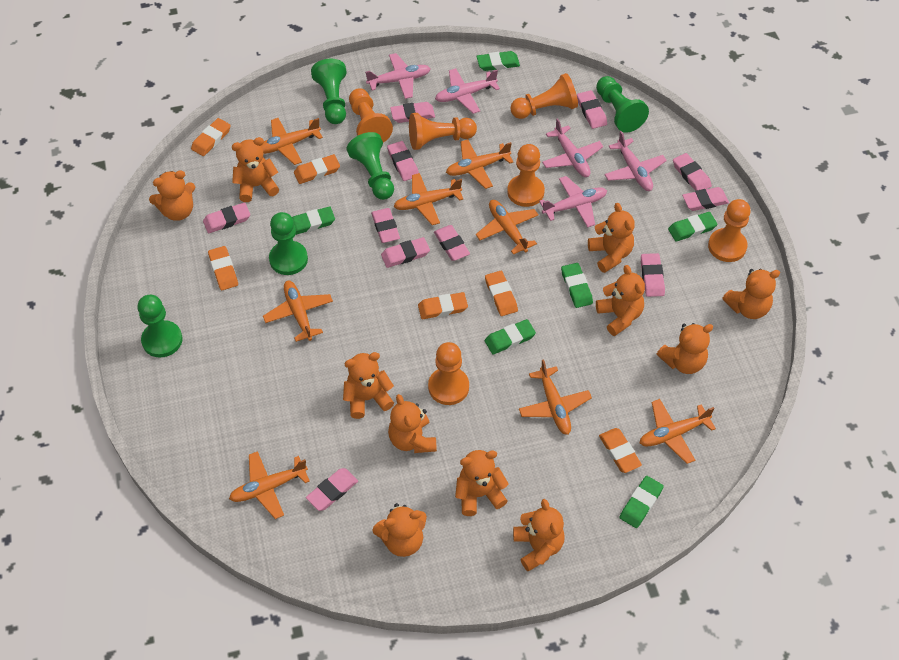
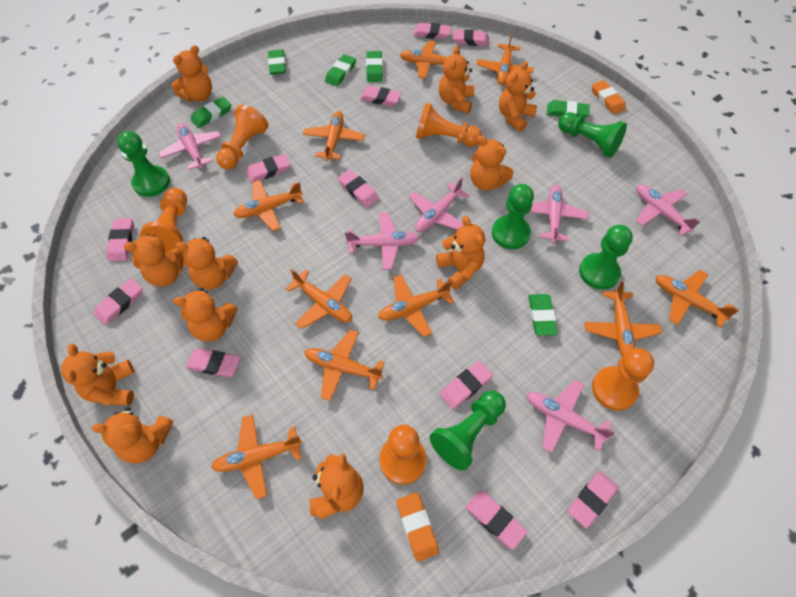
orange eraser: [191,118,231,156] [208,246,238,290] [294,154,340,184] [418,292,468,319] [485,271,518,316] [599,428,642,473] = 6 -> [397,492,439,562] [592,80,626,114] = 2
orange pawn: [349,88,393,143] [409,113,477,150] [428,342,469,405] [507,144,545,207] [510,73,578,119] [708,199,750,262] = 6 -> [140,188,187,253] [216,105,268,170] [379,425,427,485] [416,103,482,147] [592,348,654,411] = 5
orange plane: [229,451,310,519] [261,118,323,165] [263,281,333,342] [393,173,463,225] [446,139,513,189] [476,200,538,255] [519,359,592,435] [640,399,716,464] = 8 -> [211,414,302,499] [233,180,304,231] [285,268,352,329] [303,111,365,161] [304,329,385,401] [378,274,454,337] [400,40,460,79] [476,34,534,85] [584,281,662,357] [655,270,739,327] = 10
pink plane: [365,53,431,99] [435,68,500,114] [539,176,607,228] [542,118,603,177] [604,131,667,191] = 5 -> [159,123,221,170] [345,212,420,270] [409,177,470,232] [527,380,615,453] [530,185,589,243] [636,184,700,236] = 6

